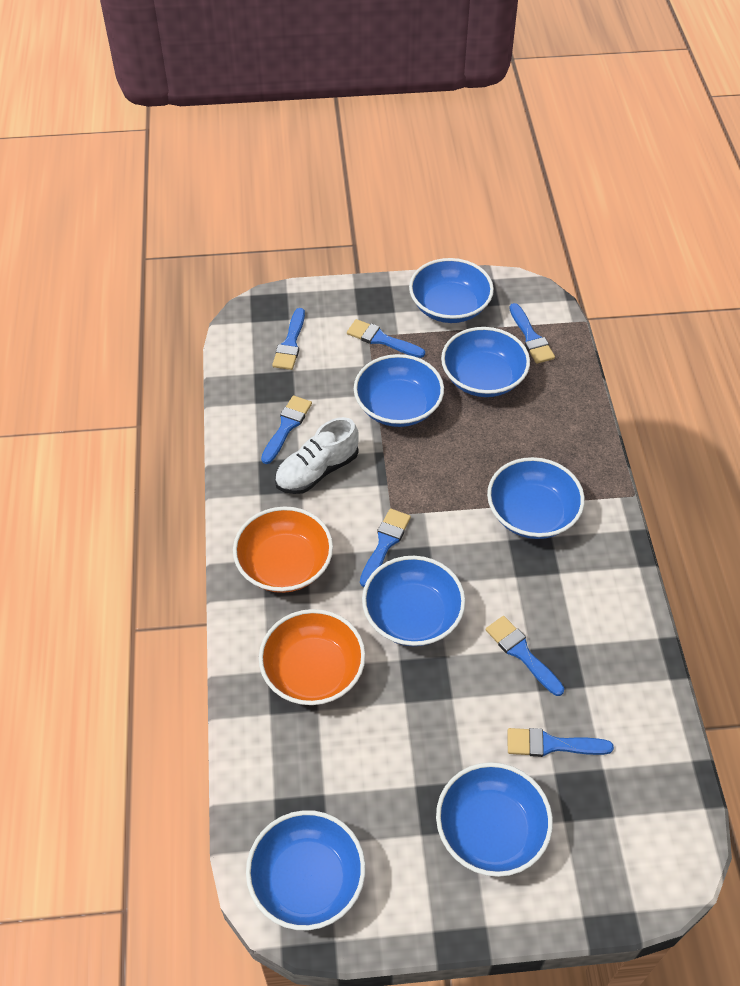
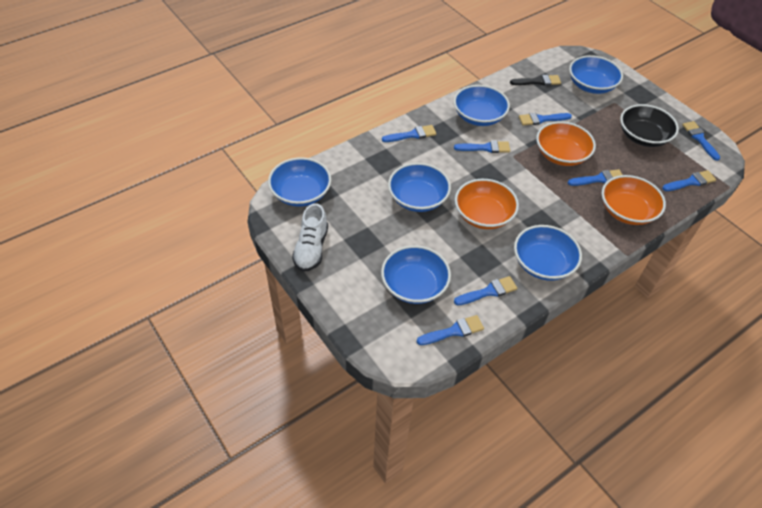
black bowl: none = 0 -> [620,104,679,147] = 1
black brush: none = 0 -> [510,75,561,86] = 1
blue bowl: [246,810,366,930] [354,354,444,427] [362,556,466,646] [409,258,494,323] [436,762,553,877] [441,327,530,397] [487,457,585,539] = 7 -> [268,157,331,207] [381,245,451,304] [388,163,451,212] [454,85,510,126] [514,225,582,281] [569,55,623,94] = 6
blue brush: [261,396,312,464] [272,308,305,370] [347,319,425,358] [360,509,411,587] [486,616,564,696] [508,728,614,757] [509,303,555,364] = 7 -> [382,125,436,142] [417,315,484,345] [454,141,510,153] [454,276,517,306] [519,113,572,125] [568,169,623,186] [662,170,716,191] [682,121,720,161] = 8
orange bowl: [233,506,333,593] [259,609,366,705] = 2 -> [455,179,519,229] [536,121,596,166] [602,175,666,225] = 3

